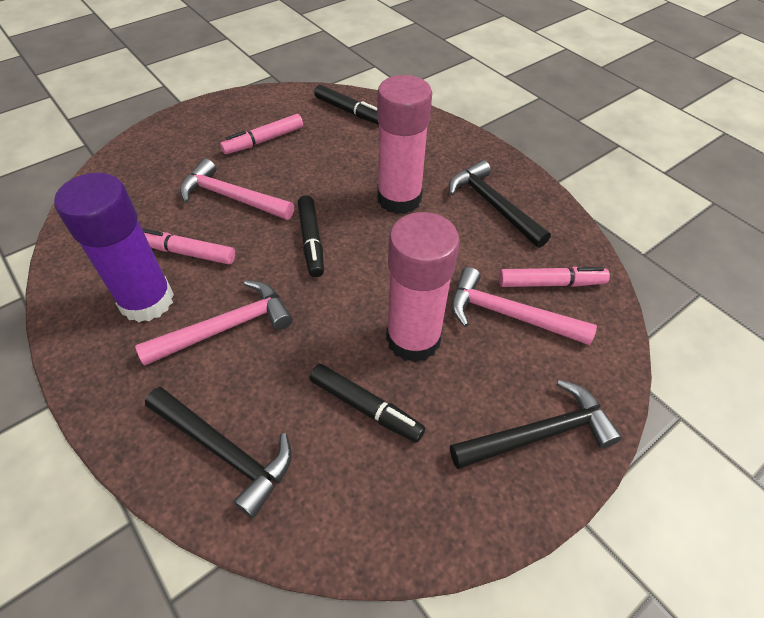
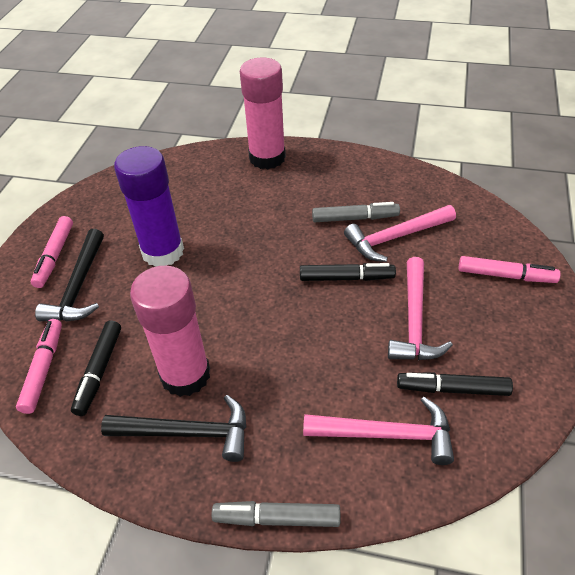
black hammer: [145,387,292,518] [449,160,551,248] [450,380,622,469] = 3 -> [35,229,104,321] [101,395,246,462] = 2
grey marker: none = 0 -> [212,501,340,527] [312,202,400,222] = 2

